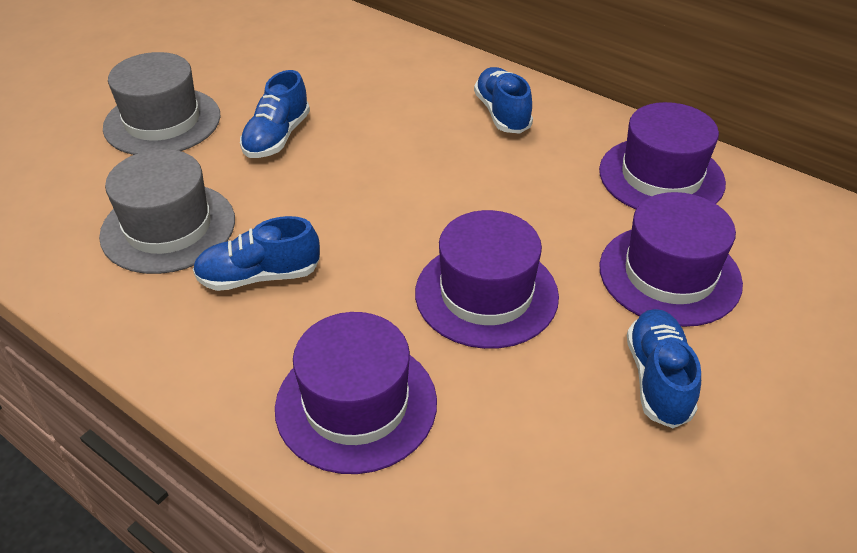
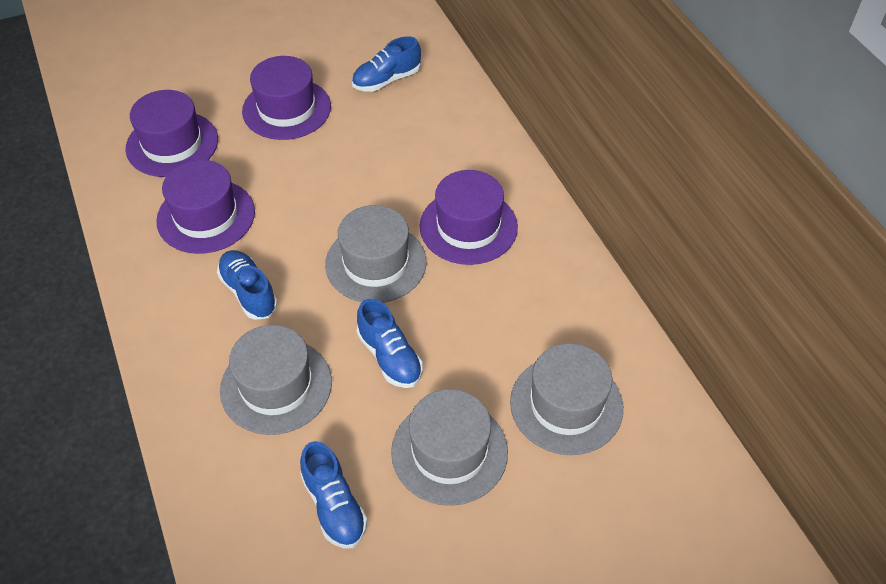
grey hat: [99,149,235,274] [103,52,220,155] = 2 -> [220,325,332,435] [325,205,427,303] [391,389,508,506] [510,343,623,455] = 4

